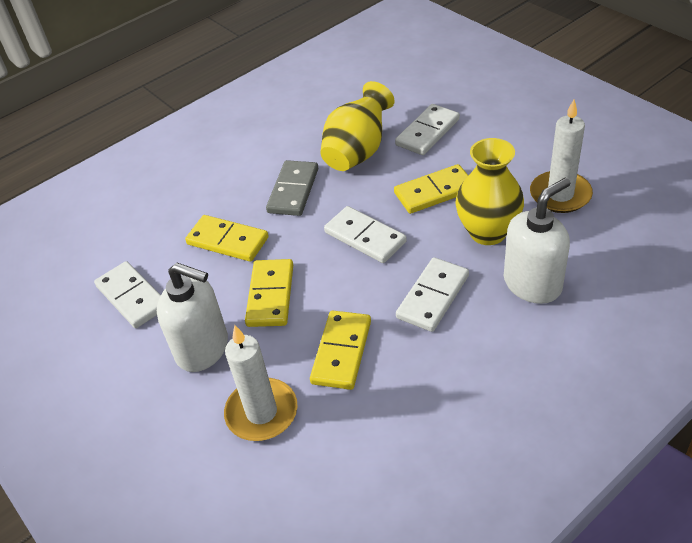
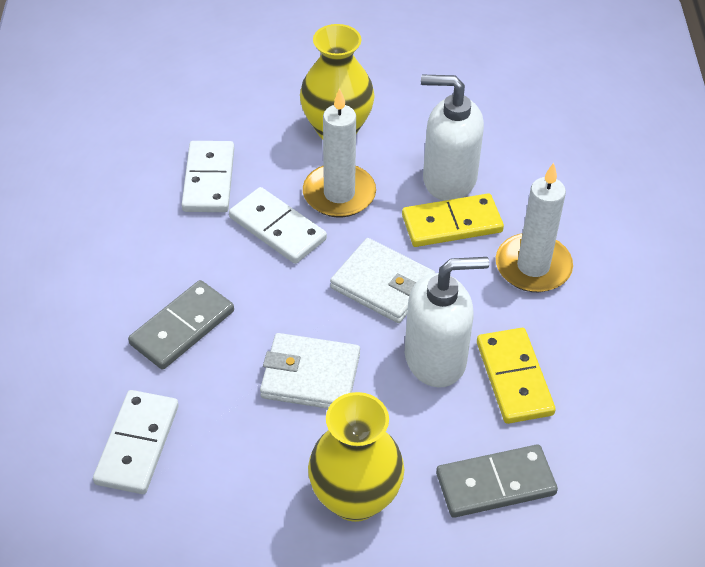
grey domino: [266,160,318,216] = 1 -> [128,280,234,370] [436,444,558,518] = 2
white domino: [94,261,161,328] [324,206,407,263] [395,104,460,155] [396,257,469,332] = 4 -> [93,390,179,494] [182,141,234,212] [229,187,327,264] = 3
white wallet: none = 0 -> [260,333,360,409] [330,238,435,323] = 2
yellow domino: [185,215,268,262] [245,259,293,327] [310,310,371,390] [394,164,468,214] = 4 -> [402,193,504,247] [477,328,556,424] = 2

